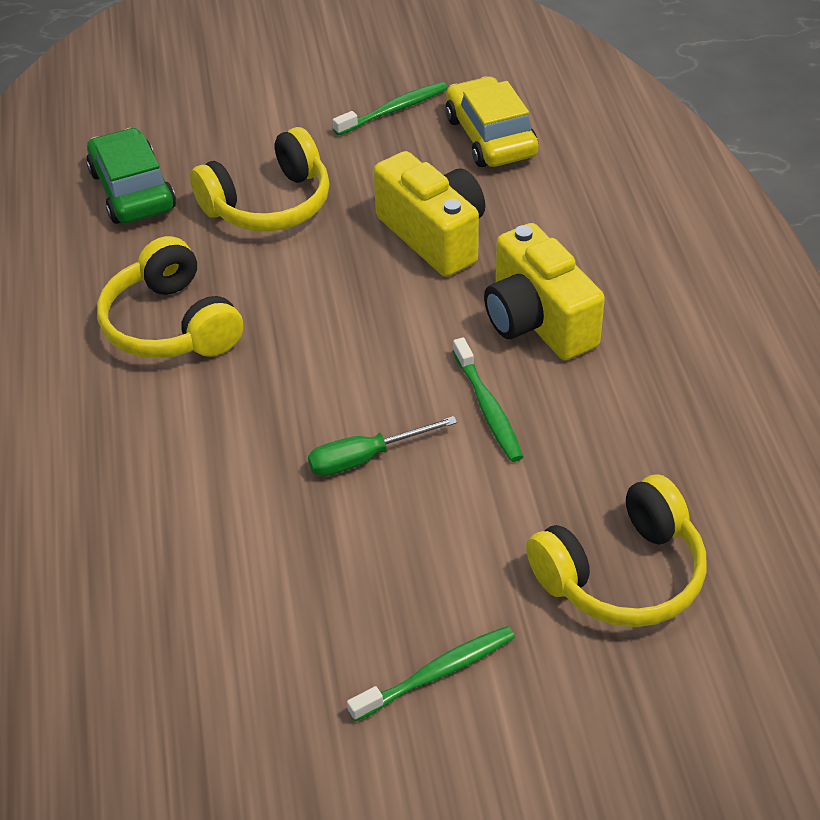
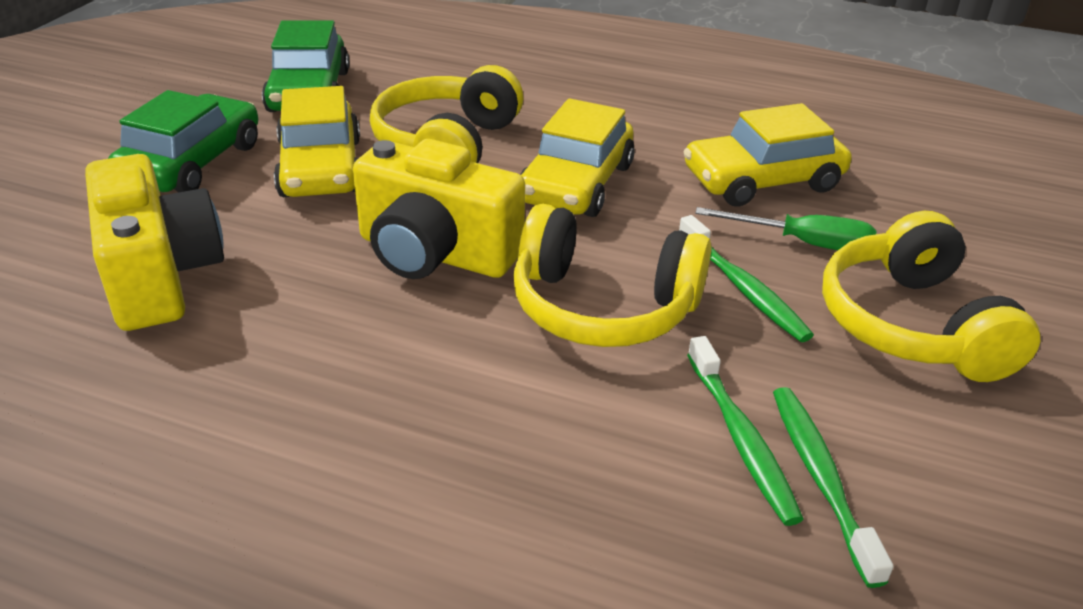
green car: [86,128,176,224] = 1 -> [108,90,258,193] [262,20,349,112] = 2
yellow car: [446,76,539,167] = 1 -> [274,86,360,197] [520,98,635,217] [683,103,852,206] = 3

